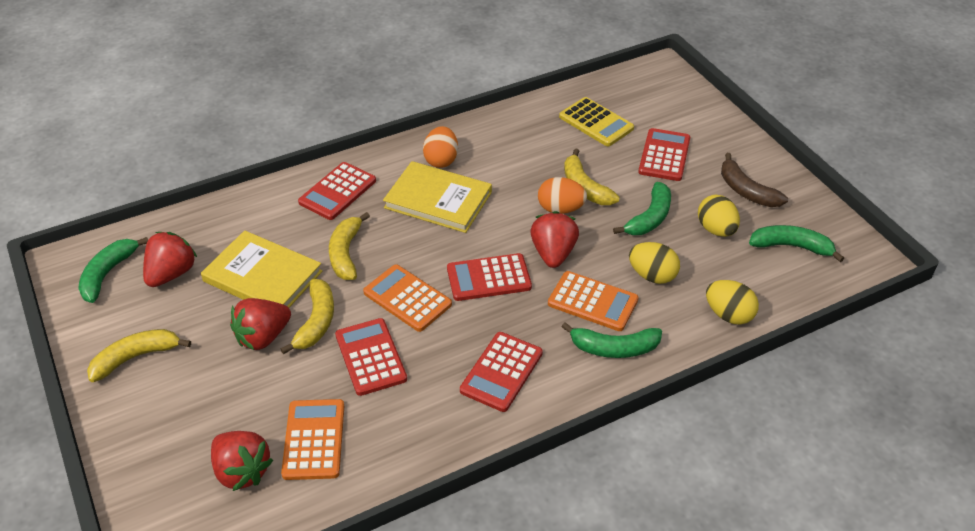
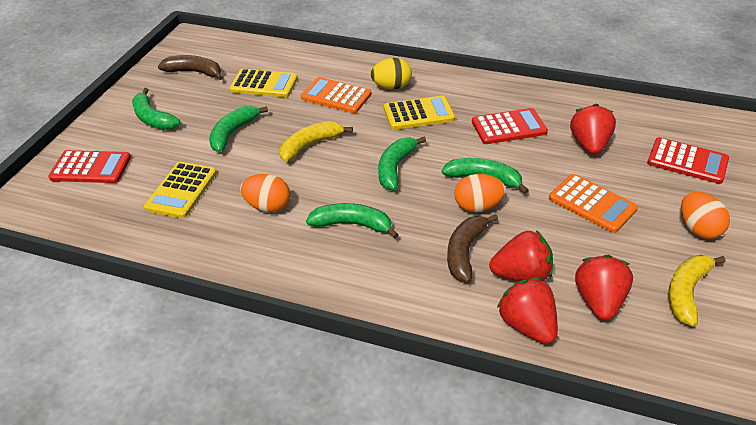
brown banana: [721,153,788,207] = 1 -> [158,55,223,80] [447,214,498,283] = 2
green banana: [78,237,148,303] [562,322,662,358] [613,182,671,235] [749,225,844,262] = 4 -> [132,88,180,130] [209,106,268,152] [306,203,399,239] [378,137,426,190] [442,158,529,194] = 5
orange calculator: [281,399,344,480] [363,265,452,332] [548,271,639,331] = 3 -> [301,77,372,113] [549,174,638,233] = 2
orange egg: [423,126,458,168] [538,177,587,214] = 2 -> [240,174,290,212] [454,174,506,212] [681,192,730,239] = 3
red calculator: [298,162,376,220] [335,318,407,396] [447,253,532,301] [460,332,543,412] [638,128,690,181] = 5 -> [48,150,131,183] [472,108,548,144] [647,137,729,184] = 3
yellow banana: [87,329,191,382] [280,279,334,354] [329,212,370,280] [564,148,620,205] = 4 -> [280,121,353,162] [668,255,725,327] = 2
yellow book: [201,230,322,308] [383,161,492,233] = 2 -> none = 0
yellow calculator: [559,97,634,146] = 1 -> [144,162,217,218] [229,69,298,97] [384,96,455,130] = 3
yellow egg: [629,242,680,284] [698,195,740,237] [706,280,759,325] = 3 -> [371,58,412,89] = 1

